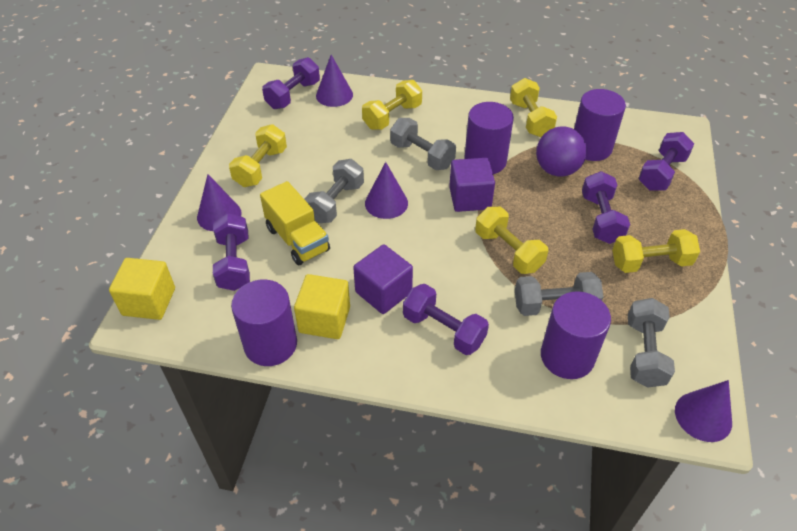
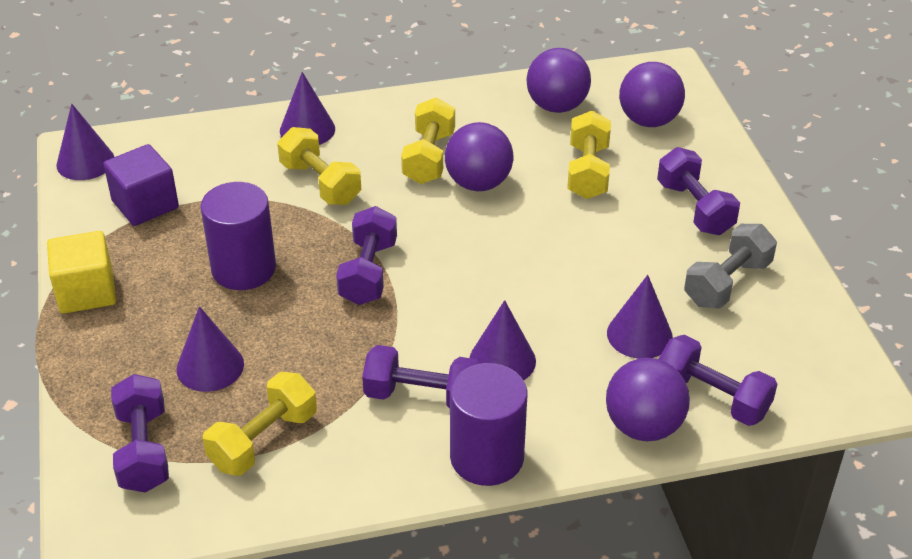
grey dumbbell: [304,159,364,223] [390,118,456,170] [515,272,603,316] [628,298,675,387] = 4 -> [684,224,777,309] = 1
purple ball: [536,127,587,177] = 1 -> [445,122,513,191] [526,48,591,113] [606,358,690,441] [619,62,685,127] = 4
purple cone: [197,174,242,231] [316,55,353,107] [365,162,408,219] [675,380,732,442] = 4 -> [57,104,114,180] [176,306,244,392] [280,72,335,145] [470,300,536,380] [607,275,673,359] = 5
purple cube: [353,244,413,314] [449,158,495,212] = 2 -> [103,144,179,226] = 1
purple cylinder: [231,279,297,366] [464,102,514,174] [541,291,611,379] [574,89,626,161] = 4 -> [200,182,276,290] [450,363,527,486] = 2
yellow cube: [109,258,175,320] [294,274,350,339] = 2 -> [47,231,116,314] = 1
yellow dumbbell: [229,124,287,187] [362,80,422,130] [475,207,548,274] [510,78,557,137] [612,229,700,273] = 5 -> [203,372,317,476] [277,127,361,205] [401,97,455,184] [567,111,611,199] = 4
yellow truck: [260,181,330,265] = 1 -> none = 0

